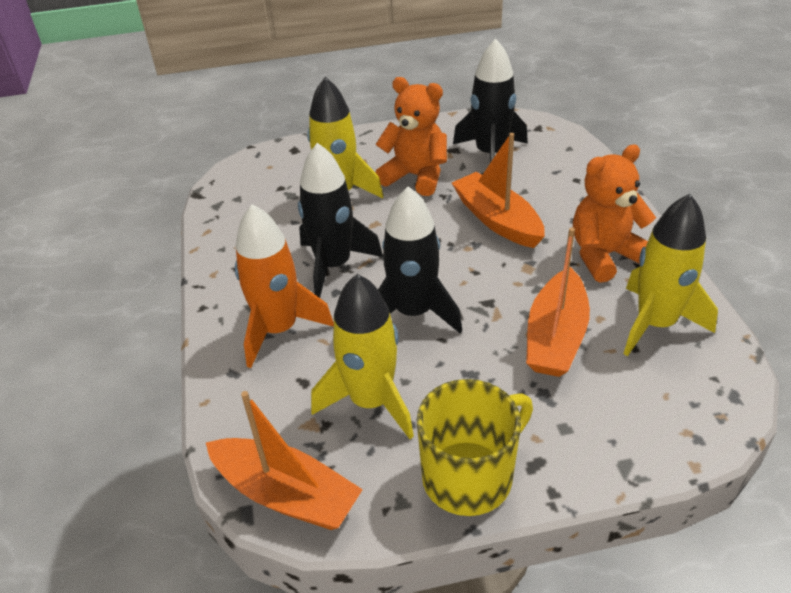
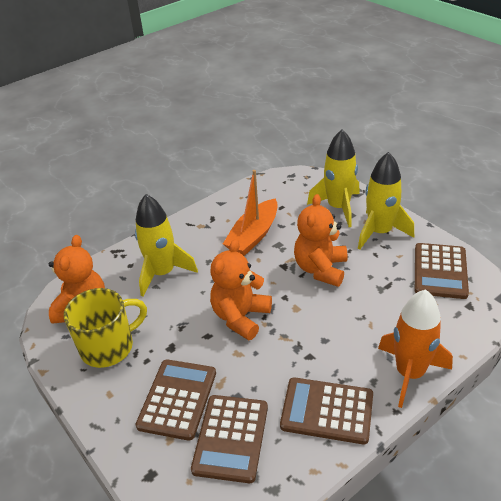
black rocket: [298,143,383,298] [378,186,462,333] [453,39,528,163] = 3 -> none = 0
brown calculator: none = 0 -> [135,359,216,441] [191,395,268,483] [280,377,373,444] [415,243,469,299] = 4
orange boat: [206,391,363,530] [452,133,545,248] [526,227,590,377] = 3 -> [223,170,278,256] = 1
orange teddy bear: [375,77,447,196] [573,145,656,283] = 2 -> [49,235,105,324] [210,239,272,340] [294,194,347,287] = 3

